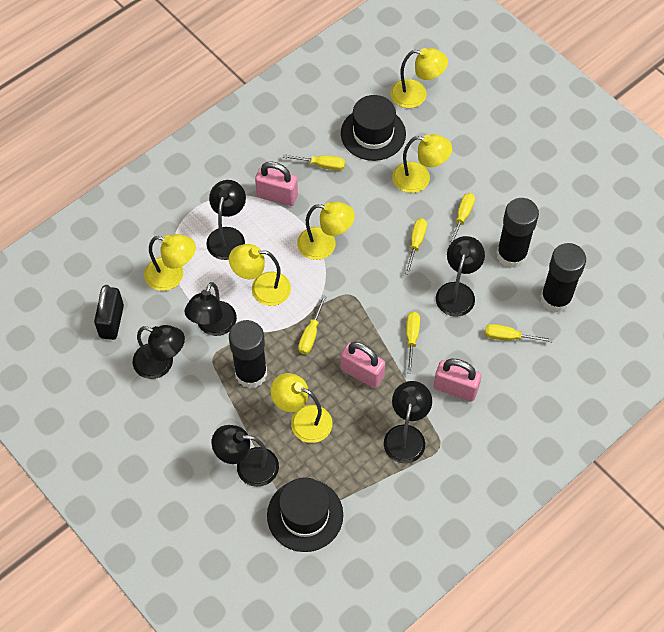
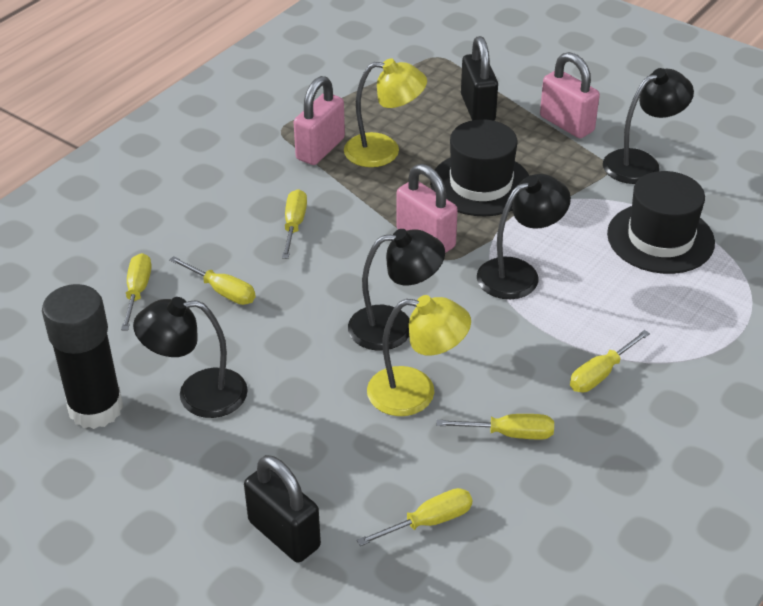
black glue stick: [229,320,267,389] [496,198,539,268] [540,243,586,313] = 3 -> [42,284,123,429] = 1
black lamp: [133,325,185,379] [185,282,237,336] [206,180,246,260] [212,425,279,487] [384,381,432,464] [436,236,485,317] = 6 -> [133,297,248,418] [348,229,445,351] [477,174,571,299] [603,68,694,184] = 4
black padlock: [94,285,124,340] = 1 -> [244,455,321,563] [461,36,498,121] = 2
yellow lamp: [144,234,196,291] [229,244,291,306] [270,373,332,443] [297,202,355,260] [391,48,448,108] [392,134,452,193] = 6 -> [344,58,427,167] [367,295,471,416] = 2

